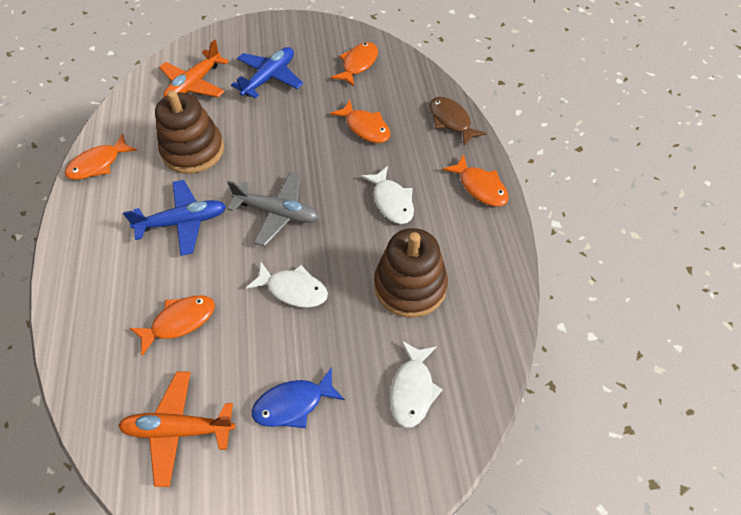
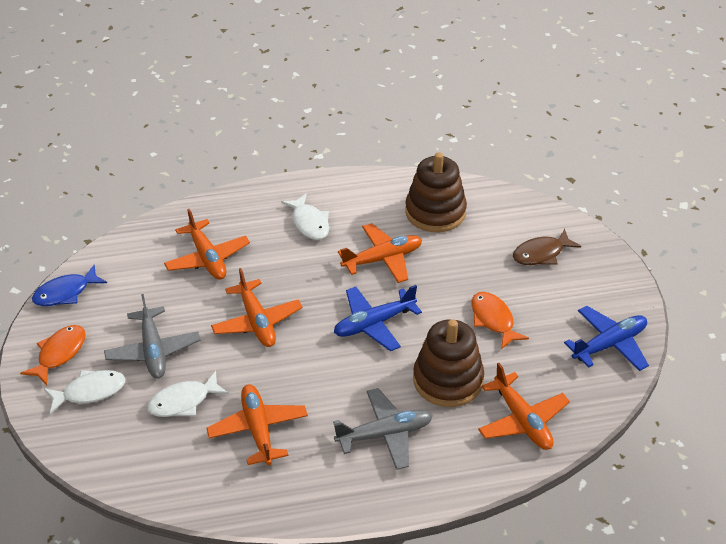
grey plane: [227,172,319,246] = 1 -> [104,294,200,379] [333,388,432,470] = 2
orange fish: [65,134,137,180] [130,296,215,356] [330,100,390,143] [331,42,378,86] [442,155,509,206] = 5 -> [20,325,86,385] [471,292,529,350] = 2
orange plane: [118,372,235,487] [159,39,229,97] = 2 -> [164,209,250,280] [206,384,308,465] [211,268,303,347] [338,223,422,283] [478,363,570,450] = 5

